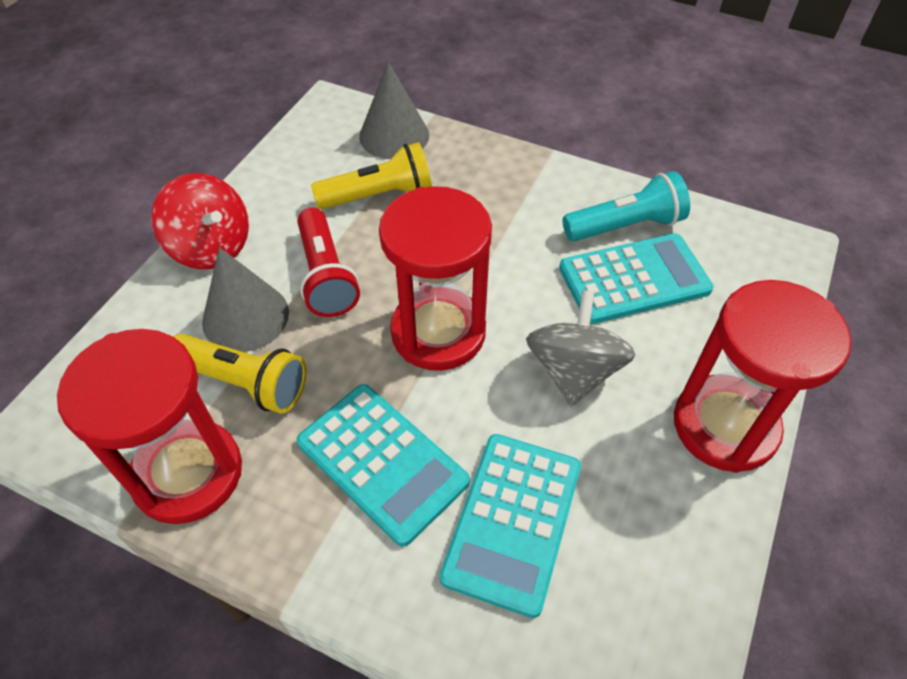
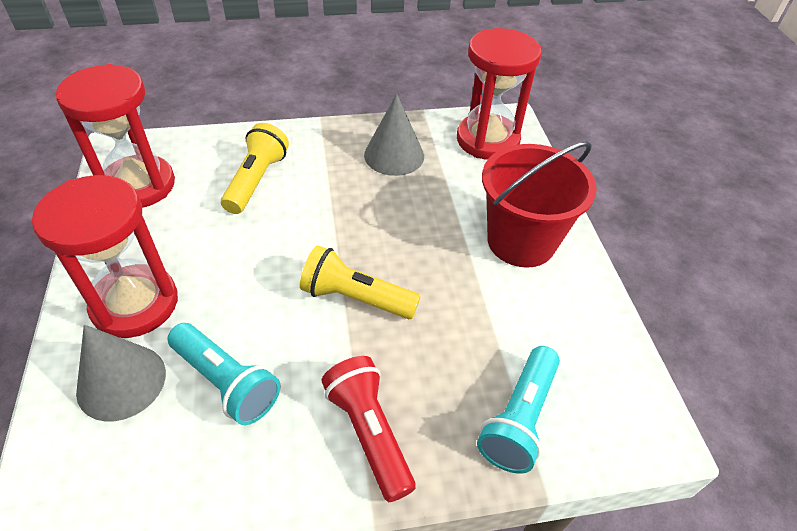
grey spinning top: [526,290,635,406] = 1 -> none = 0
red bucket: none = 0 -> [482,142,597,268] = 1
red spinning top: [151,173,249,269] = 1 -> none = 0
turquoise calculator: [297,384,470,547] [440,434,581,618] [559,233,714,324] = 3 -> none = 0
turquoise flashlight: [563,171,690,242] = 1 -> [168,323,281,425] [477,346,560,474] = 2

